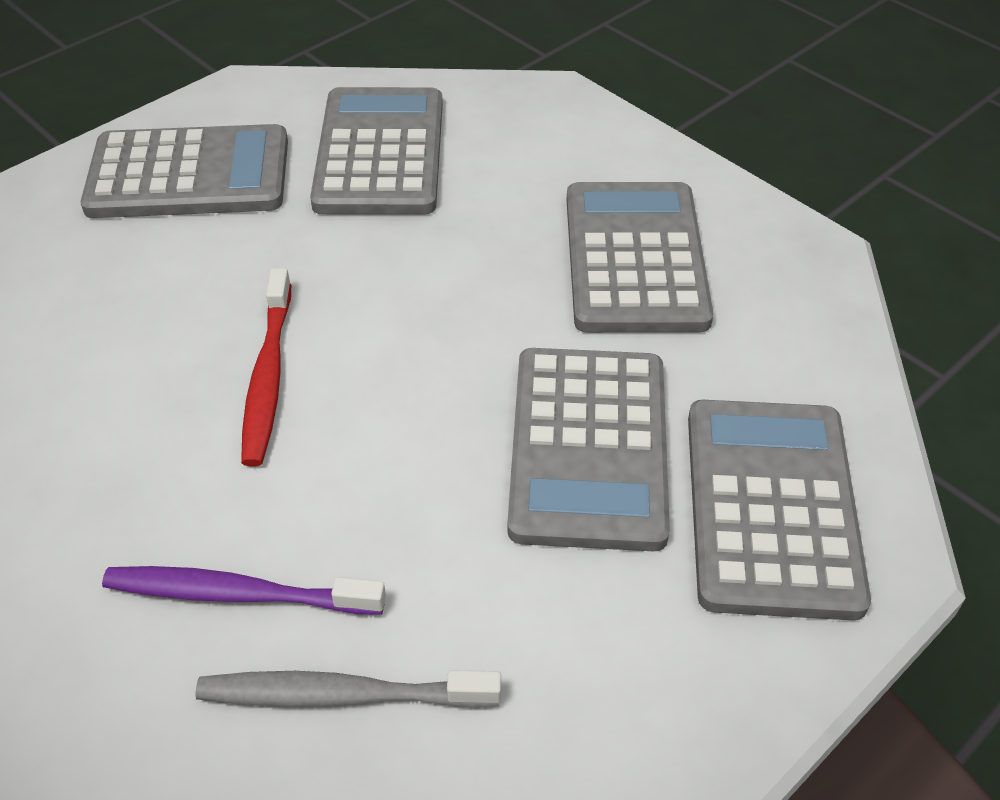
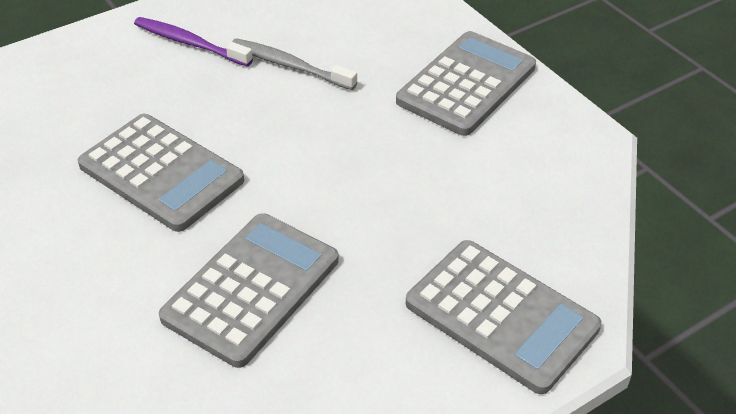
grey calculator: [81,124,288,218] [310,87,443,215] [507,348,670,551] [566,182,713,333] [688,400,871,620] = 5 -> [78,114,244,232] [159,213,339,368] [396,31,536,136] [406,240,602,394] = 4
red toothbrush: [241,268,291,467] = 1 -> none = 0

